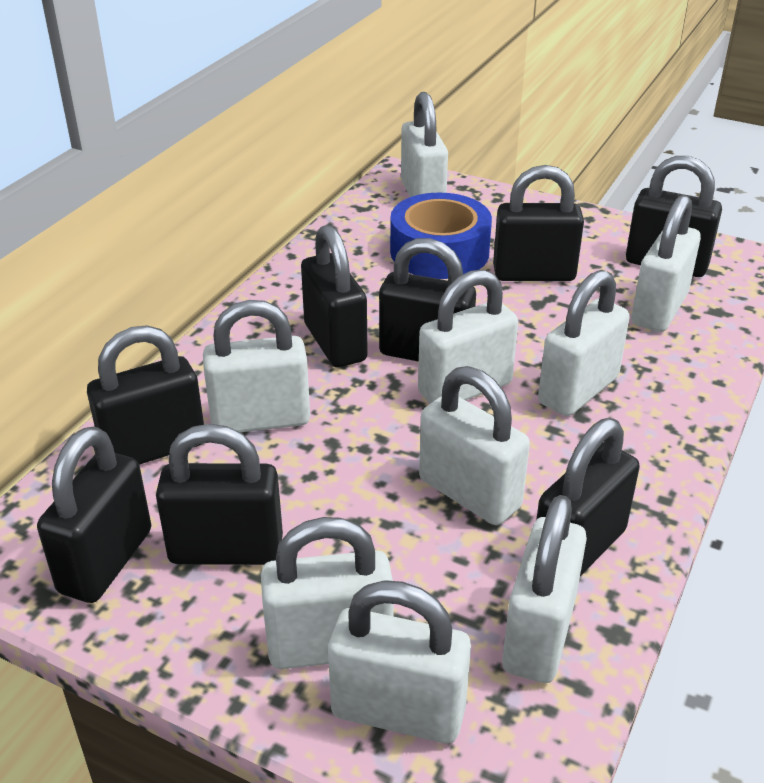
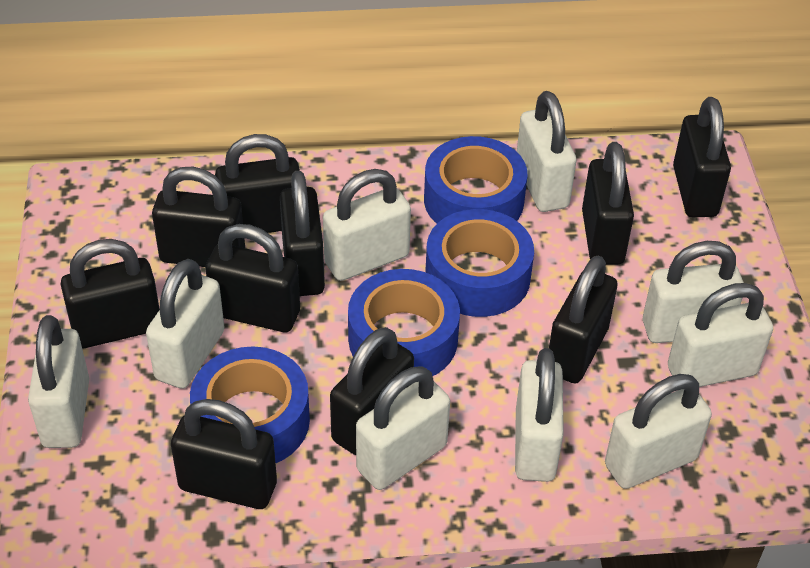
black padlock: [37,426,151,603] [87,325,204,465] [156,424,283,565] [301,225,368,367] [379,238,476,362] [493,165,584,281] [536,418,640,576] [626,156,722,277] = 8 -> [60,239,160,348] [152,167,245,267] [171,399,277,509] [205,224,300,332] [215,134,300,233] [280,171,325,296] [330,327,414,455] [549,256,617,384] [582,142,634,265] [673,97,731,217] = 10
blue tape: [390,193,492,279] = 1 -> [190,346,310,463] [348,269,460,376] [424,136,527,223] [425,209,534,317] = 4

